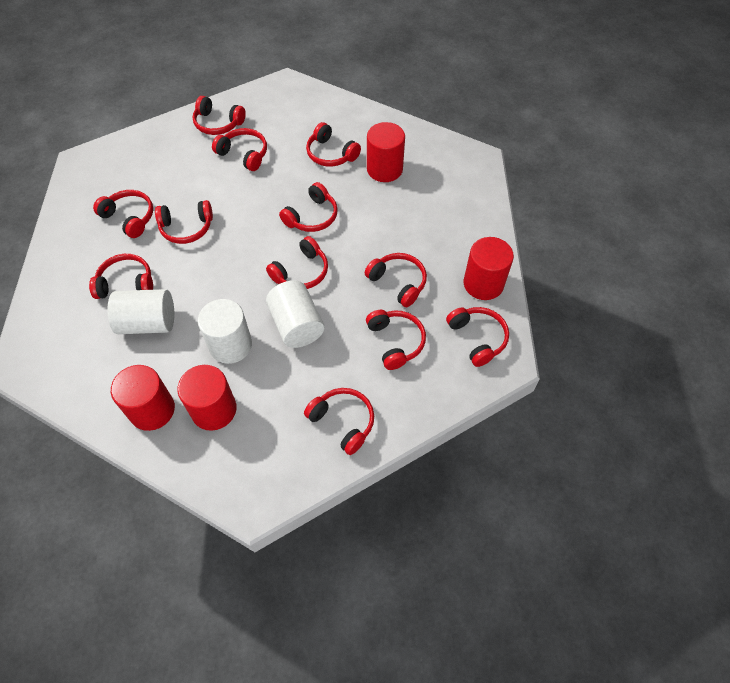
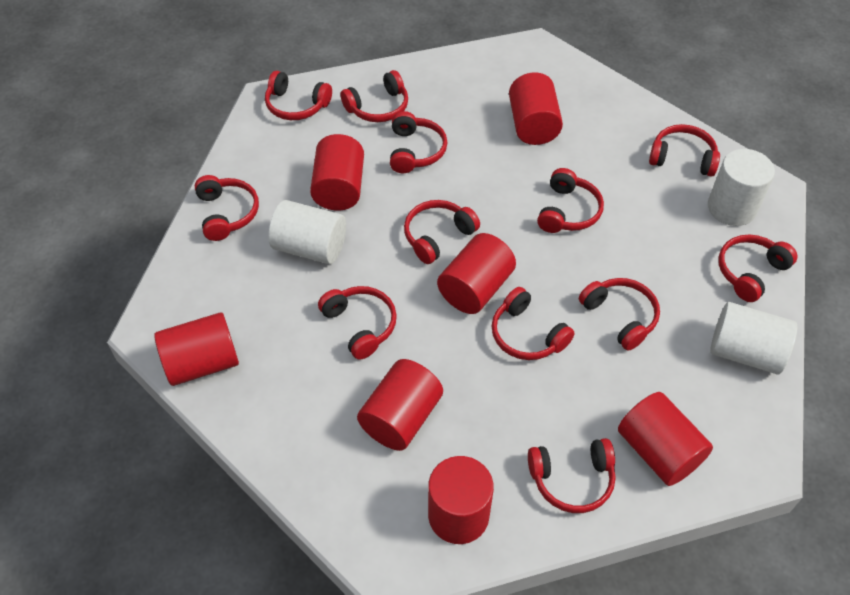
red cylinder: [111,365,175,431] [178,365,237,431] [367,122,405,182] [464,237,514,300] = 4 -> [154,312,239,386] [310,134,364,211] [357,359,443,451] [428,456,494,544] [437,233,516,314] [509,72,563,145] [618,392,713,486] = 7

